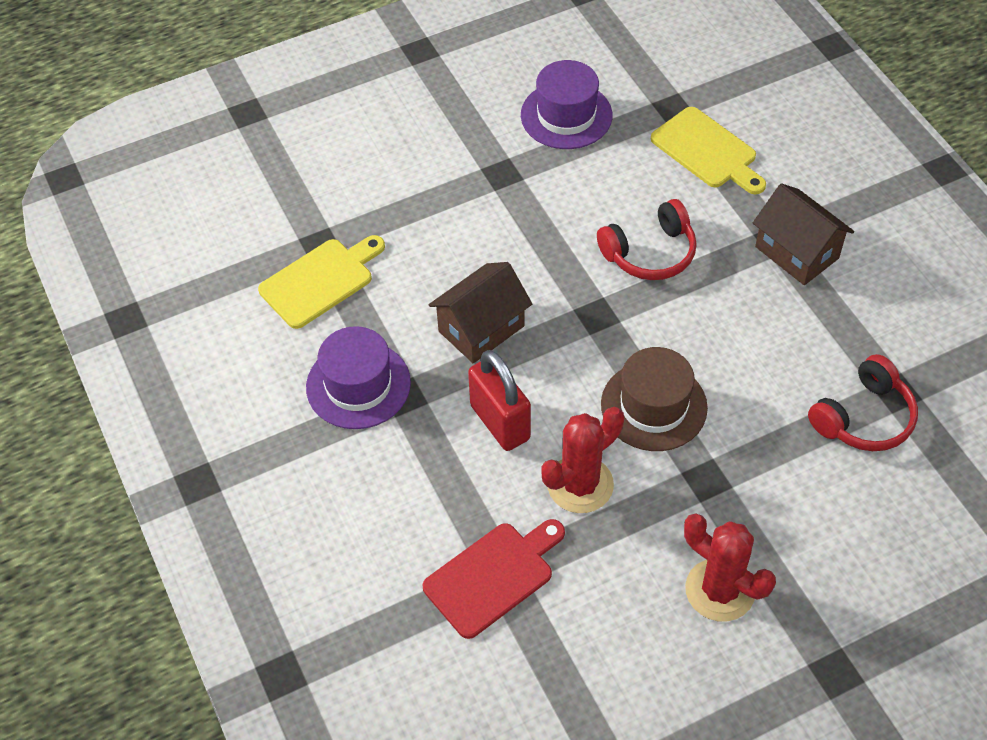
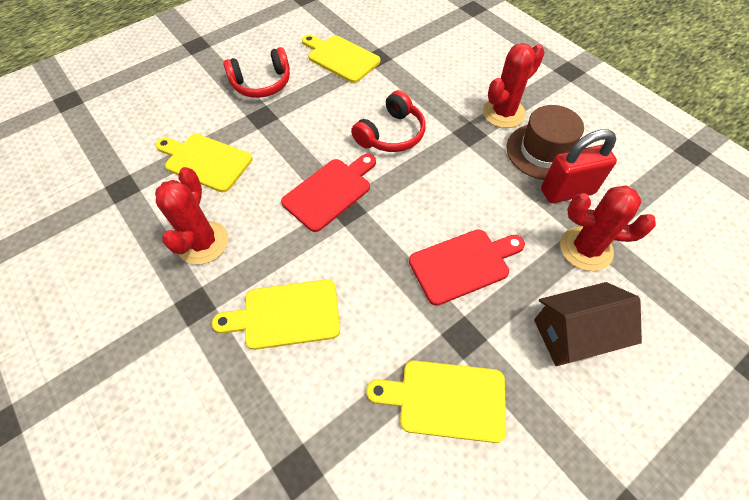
brown house: [428,262,532,363] [753,183,854,285] = 2 -> [534,282,642,366] = 1
purple hat: [306,326,411,429] [521,60,612,149] = 2 -> none = 0
red cactus: [541,407,624,513] [684,513,776,622] = 2 -> [155,167,229,264] [483,43,545,128] [560,185,656,271] = 3
red cutting board: [422,519,565,639] = 1 -> [281,154,376,232] [409,229,525,306] = 2
yellow cutting board: [258,235,385,329] [651,107,766,194] = 2 -> [155,134,252,192] [212,279,340,350] [302,34,380,83] [366,360,506,443] = 4

